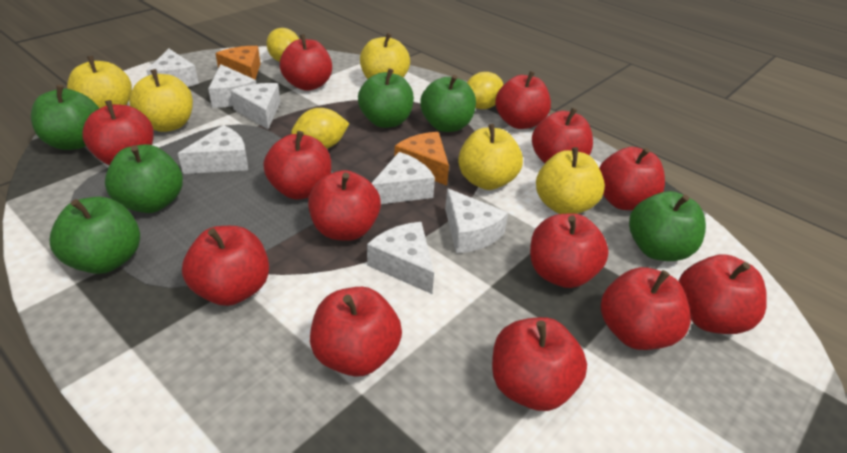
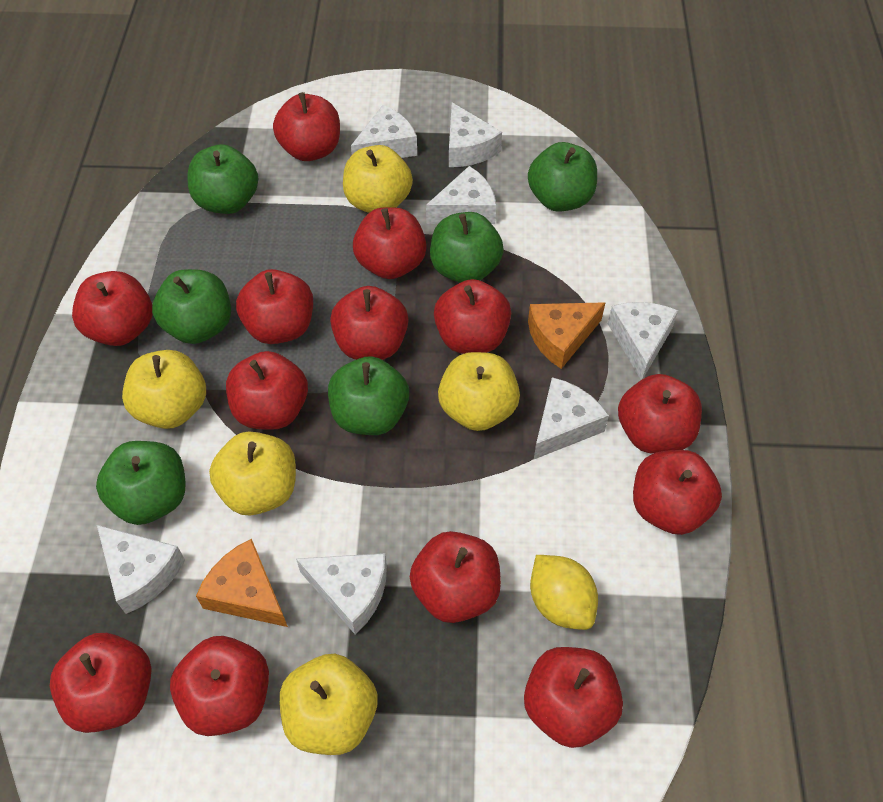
yellow lemon: [266,28,299,62] [291,108,350,149] [467,72,504,109] = 3 -> [530,555,598,630] = 1

